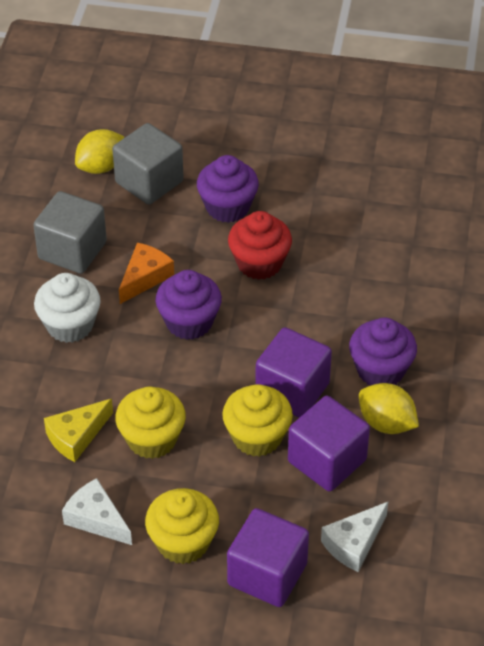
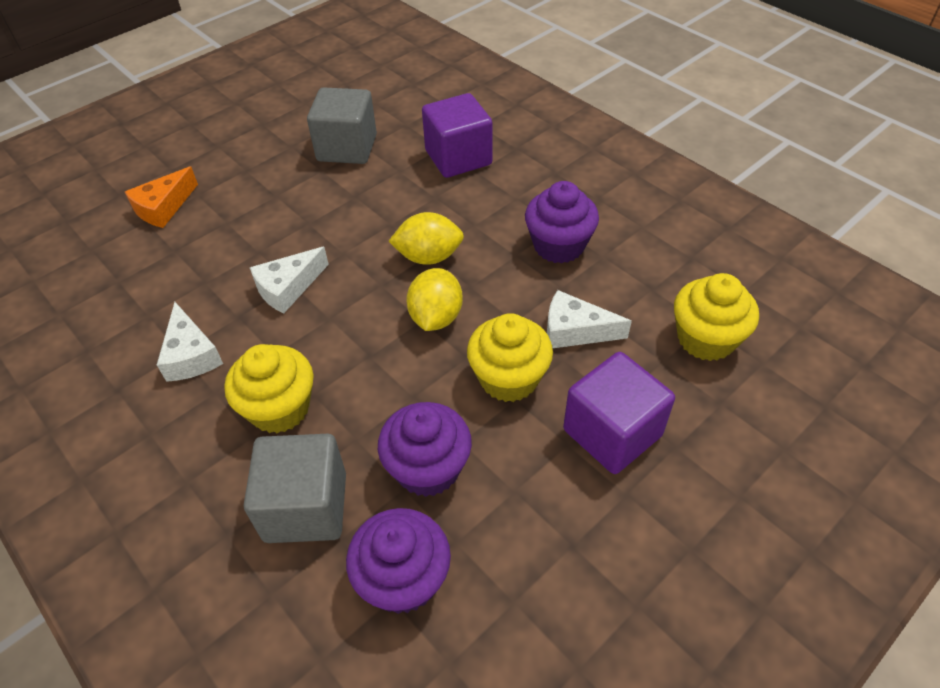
purple cube: [227,508,309,607] [255,327,332,418] [288,396,370,491] = 3 -> [422,93,493,178] [563,352,675,474] = 2
red cupcake: [228,211,292,280] = 1 -> none = 0
white cheese: [62,478,132,545] [321,502,388,572] = 2 -> [157,302,223,382] [249,247,329,314] [547,290,632,348] = 3
white cupcake: [34,273,101,343] = 1 -> none = 0
yellow cheese: [44,399,113,462] = 1 -> none = 0

